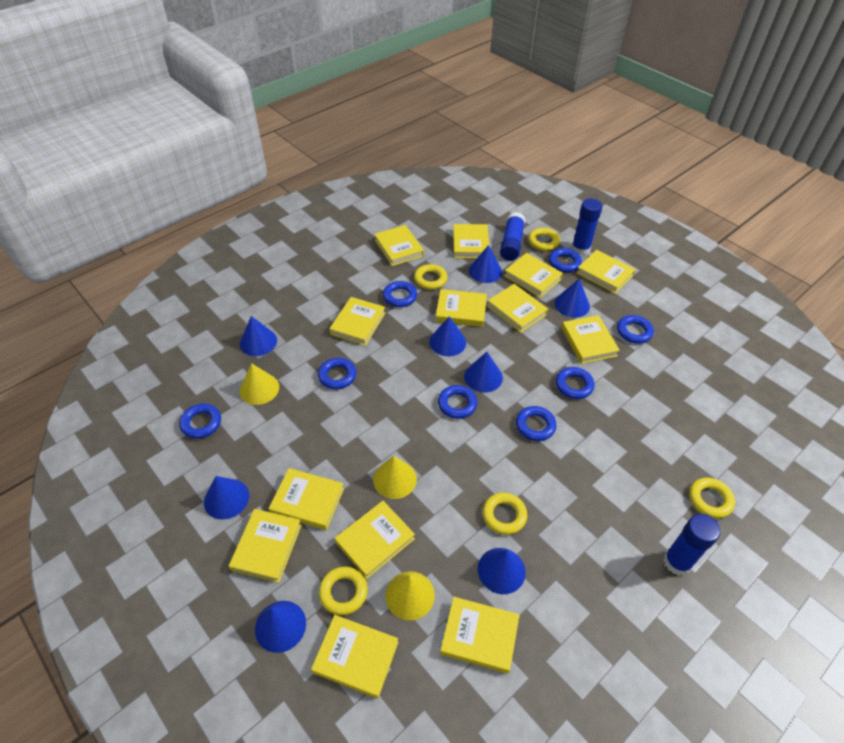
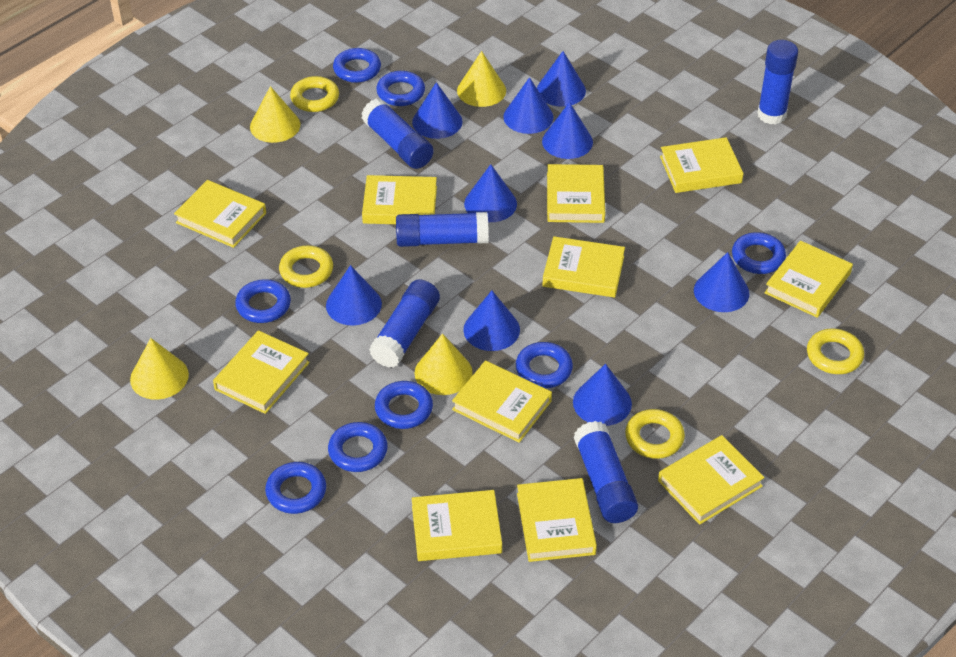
blue cone: [204,476,249,519] [240,316,277,356] [255,601,306,653] [429,316,466,356] [464,352,503,393] [469,245,502,283] [478,548,526,594] [555,279,590,318] = 8 -> [326,265,382,325] [412,82,463,139] [463,291,520,351] [464,164,517,222] [503,77,554,134] [537,51,586,107] [542,102,593,159] [573,364,632,426] [694,252,749,312] = 9
blue glue stick: [500,212,525,261] [571,198,602,255] [663,514,720,575] = 3 -> [361,99,434,169] [369,279,440,368] [396,212,489,247] [574,421,638,523] [757,40,798,125] = 5
yellow book: [229,509,302,583] [269,468,344,530] [311,615,398,699] [329,297,385,346] [335,501,415,579] [374,225,424,266] [436,289,487,327] [440,597,520,674] [453,224,490,258] [487,284,548,333] [504,253,563,298] [562,315,620,364] [577,250,636,294] = 13 -> [174,180,266,248] [213,330,310,414] [362,175,437,224] [412,490,502,561] [452,360,552,443] [517,478,597,562] [542,236,625,298] [547,164,605,223] [658,435,765,525] [660,137,744,193] [765,241,853,318] = 11
yellow cone: [240,363,279,405] [373,456,417,499] [385,571,435,620] = 3 -> [130,338,189,400] [250,86,300,143] [415,333,473,395] [457,51,506,107] = 4
yellow ring: [319,567,368,615] [414,264,448,290] [482,493,527,535] [528,228,560,251] [689,478,735,518] = 5 -> [279,245,333,288] [290,76,339,112] [625,409,685,459] [807,329,864,374] = 4

